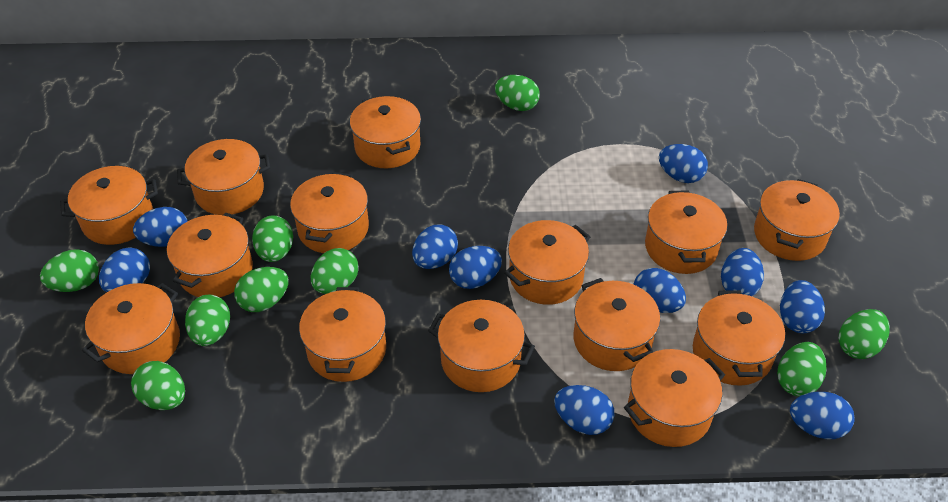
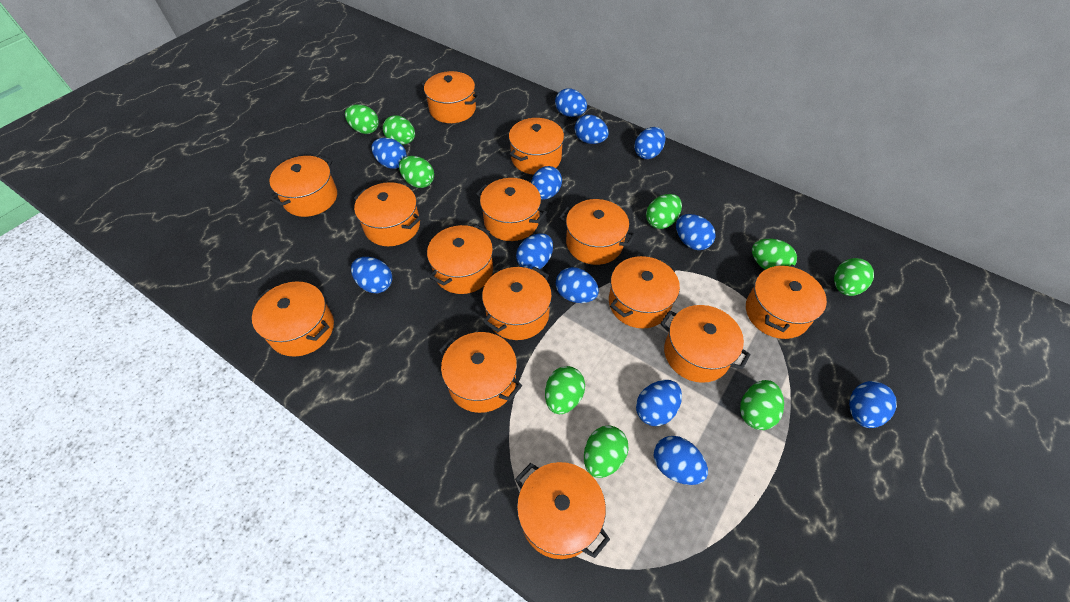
blue egg: [99,248,150,292] [133,207,188,247] [412,224,458,269] [449,246,502,289] [554,385,615,435] [633,268,686,313] [659,144,708,183] [721,248,764,296] [780,280,825,333] [790,392,855,439] = 10 -> [351,257,392,293] [371,138,407,169] [516,233,553,271] [531,166,562,200] [555,88,587,117] [556,267,599,303] [575,115,609,144] [634,127,665,159] [636,380,682,426] [653,436,708,485] [676,214,716,250] [849,381,897,428] = 12

